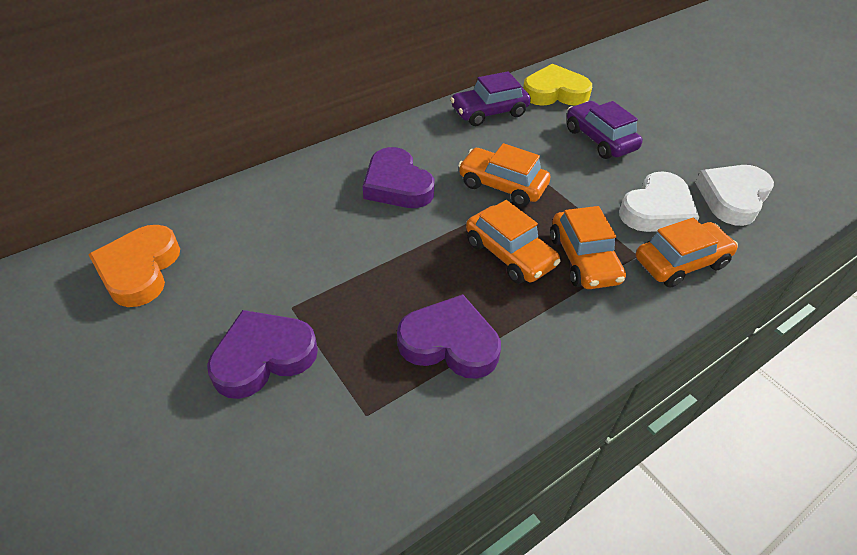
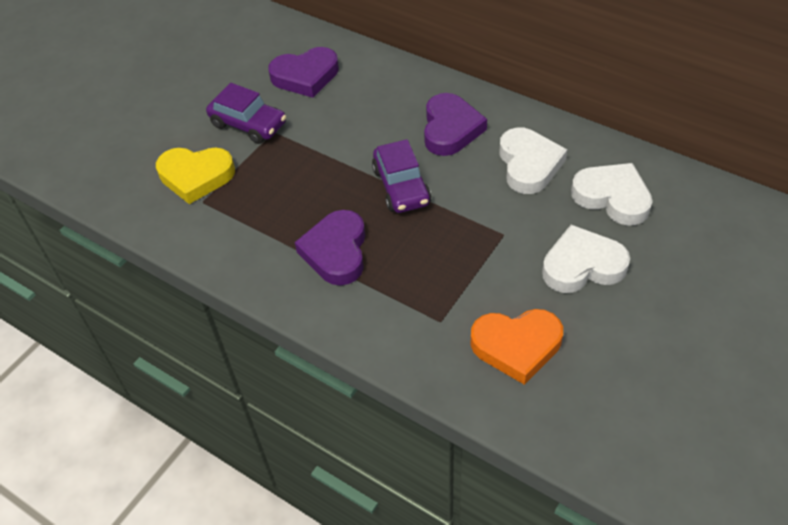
orange car: [458,143,550,207] [466,200,561,284] [550,206,626,289] [636,218,738,288] = 4 -> none = 0
white heart: [619,171,699,232] [695,165,774,226] = 2 -> [499,127,567,194] [542,225,630,293] [571,163,653,226] = 3

